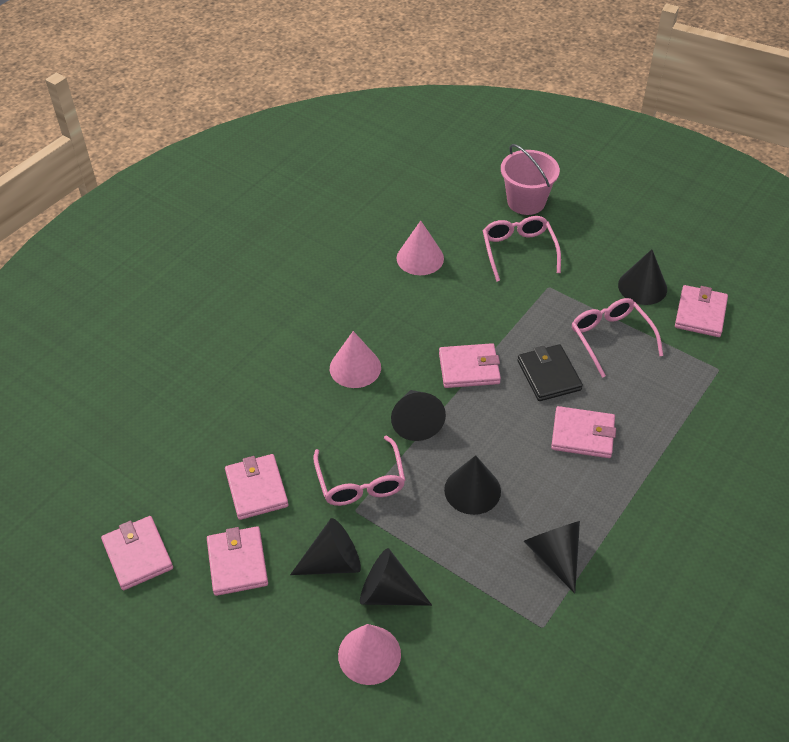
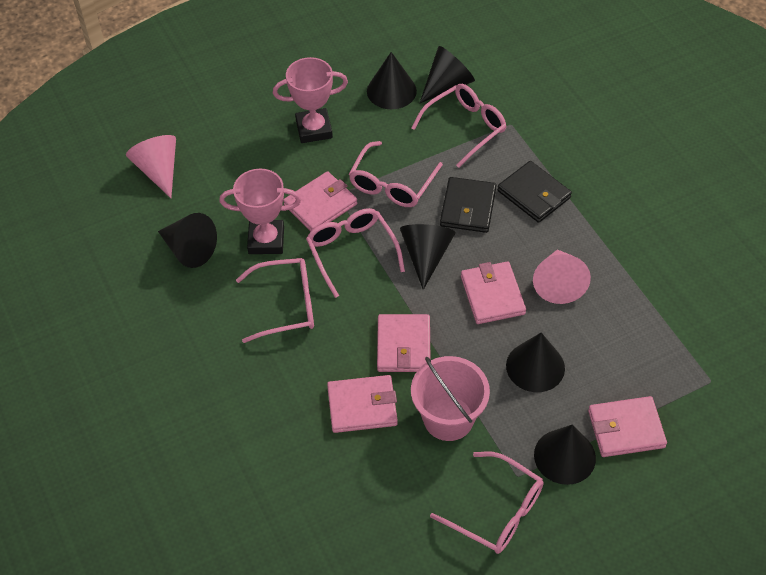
black wallet: [517,344,583,401] = 1 -> [440,177,496,233] [497,161,572,223] = 2
pink cone: [330,331,381,388] [338,624,401,685] [397,221,444,275] = 3 -> [126,135,176,198] [533,249,591,304] = 2
pink glasses: [313,435,405,506] [483,216,561,282] [572,298,663,378] = 3 -> [236,258,314,343] [306,208,405,298] [349,141,443,207] [412,84,506,168] [430,451,544,554] = 5
pink trophy: none = 0 -> [219,169,301,254] [273,57,348,143] = 2
pink wallet: [101,516,173,590] [207,526,268,596] [225,454,289,520] [439,343,501,388] [551,406,616,458] [675,285,728,337] = 6 -> [283,171,357,231] [327,375,398,433] [377,314,430,372] [461,261,526,324] [588,396,667,457] = 5

